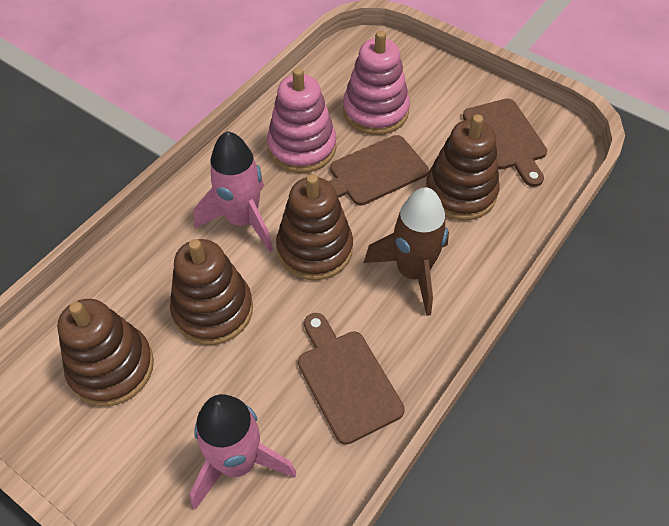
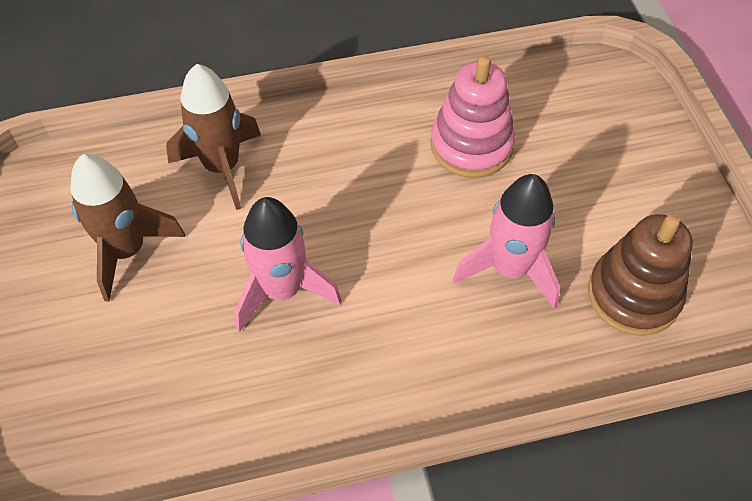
brown cutting board: [298,313,405,445] [329,135,429,205] [463,99,547,187] = 3 -> none = 0
brown rocket: [364,187,449,316] = 1 -> [70,154,185,302] [166,64,261,210] = 2
brown stacking toy: [57,299,154,406] [170,239,253,345] [276,174,353,280] [425,114,500,220] = 4 -> [588,214,693,336] = 1
pink stacking toy: [267,68,336,173] [343,31,410,135] = 2 -> [431,56,515,178] = 1

